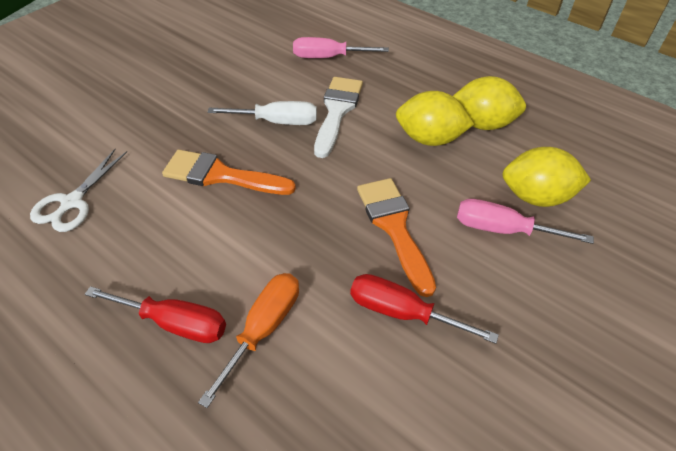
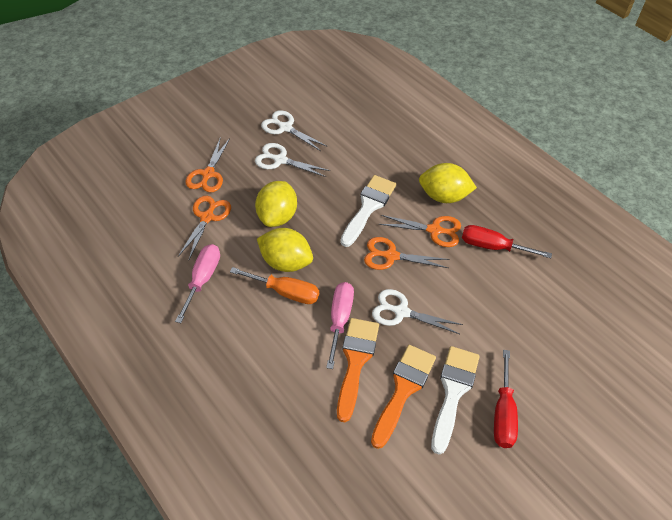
orange scissors: none = 0 -> [178,196,231,259] [185,137,230,193] [364,237,449,270] [379,215,461,247] = 4
white brush: [314,77,363,158] = 1 -> [340,175,396,247] [431,346,480,454] = 2
white scissors: [30,149,127,232] = 1 -> [255,143,330,177] [261,110,328,151] [372,289,463,334] = 3
white screwdriver: [208,101,317,125] = 1 -> none = 0

